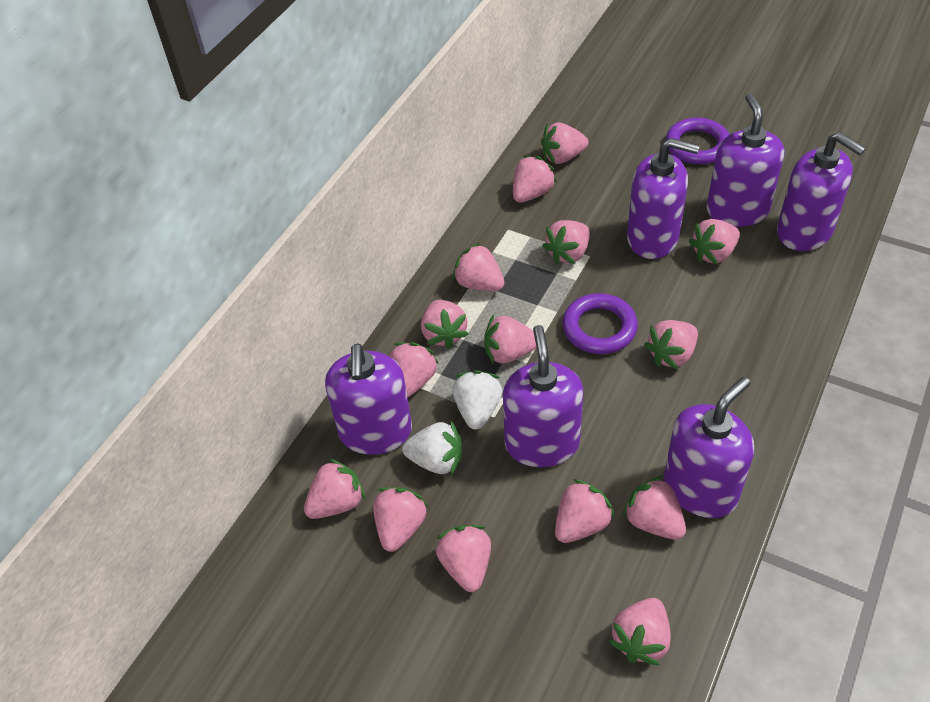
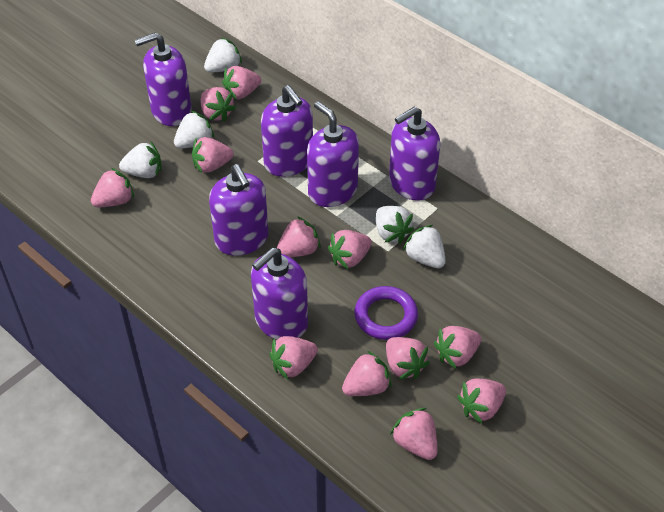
pink strawberry: [304,458,366,519] [373,487,428,552] [390,342,439,398] [421,300,469,349] [436,525,491,592] [452,243,505,291] [484,314,537,364] [513,156,557,203] [541,122,588,164] [543,220,590,265] [555,479,615,543] [609,598,671,666] [622,476,686,540] [644,320,698,370] [689,219,740,265] = 15 -> [91,168,134,207] [192,137,234,173] [200,87,236,122] [222,66,261,100] [269,336,318,380] [277,216,321,257] [328,230,372,269] [342,351,392,396] [386,337,430,380] [390,408,438,460] [434,326,481,369] [457,378,506,424] = 12
purple ring: [563,293,638,354] [666,118,730,164] = 2 -> [354,286,418,340] = 1
white strawberry: [402,421,462,475] [453,370,502,429] = 2 -> [119,141,161,178] [174,111,214,148] [204,38,242,72] [376,206,414,244] [403,225,446,268] = 5

